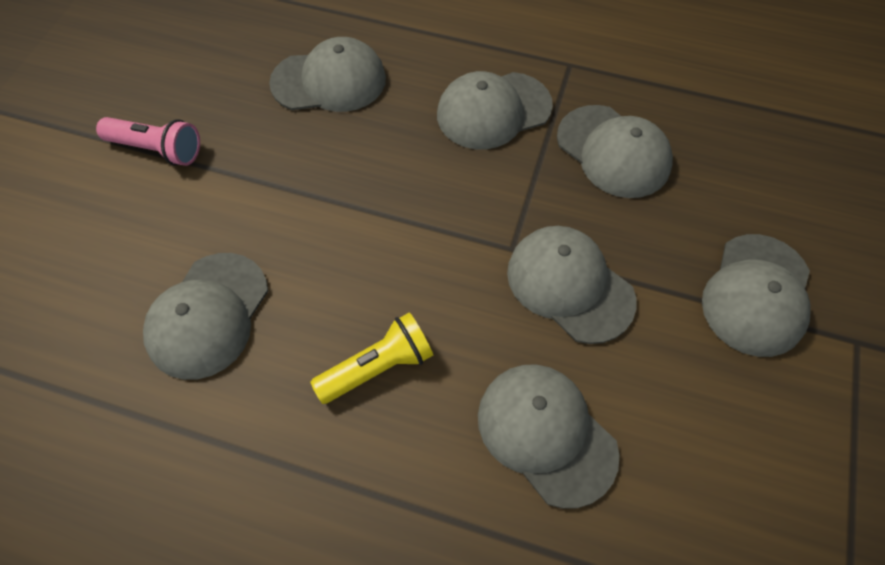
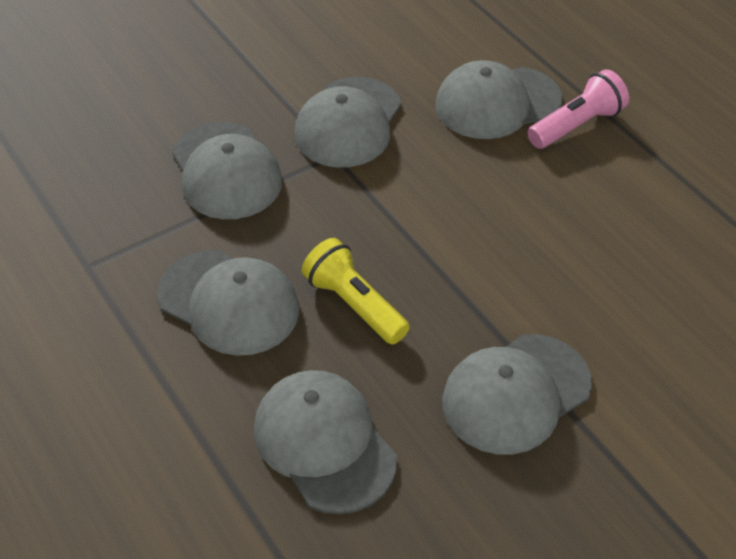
grey cap: [143,253,268,380] [269,37,386,112] [437,71,553,149] [478,364,620,509] [507,226,636,344] [557,105,673,198] [702,234,811,357] = 7 -> [157,250,299,356] [172,122,282,219] [254,370,397,514] [294,77,401,167] [435,60,562,139] [442,334,592,455] = 6

